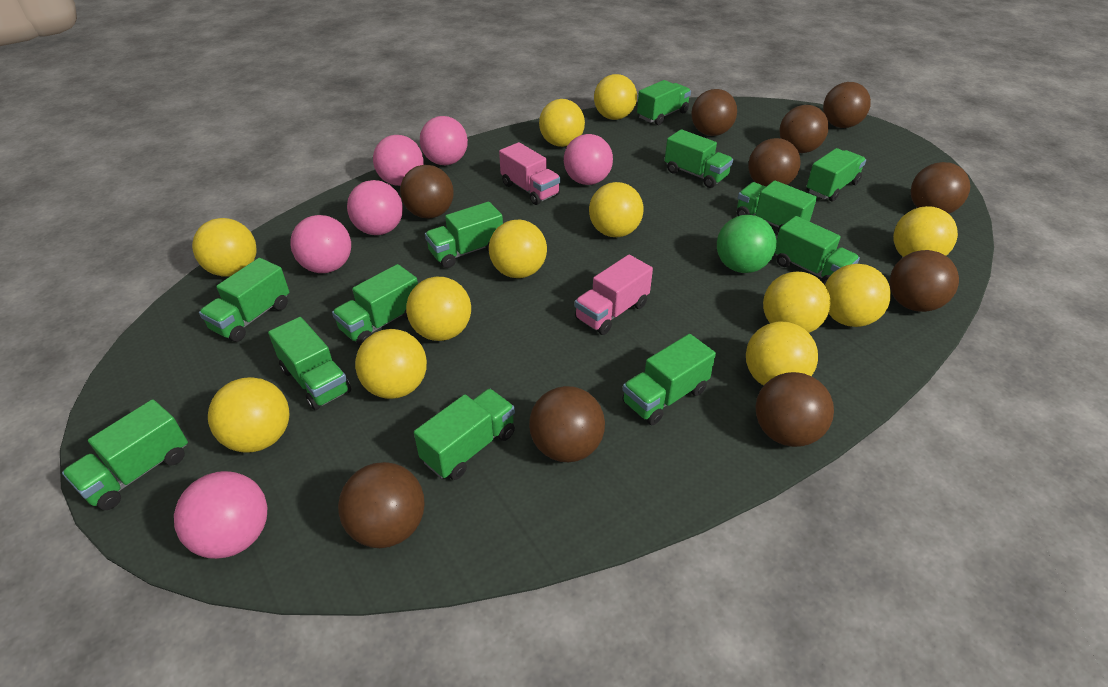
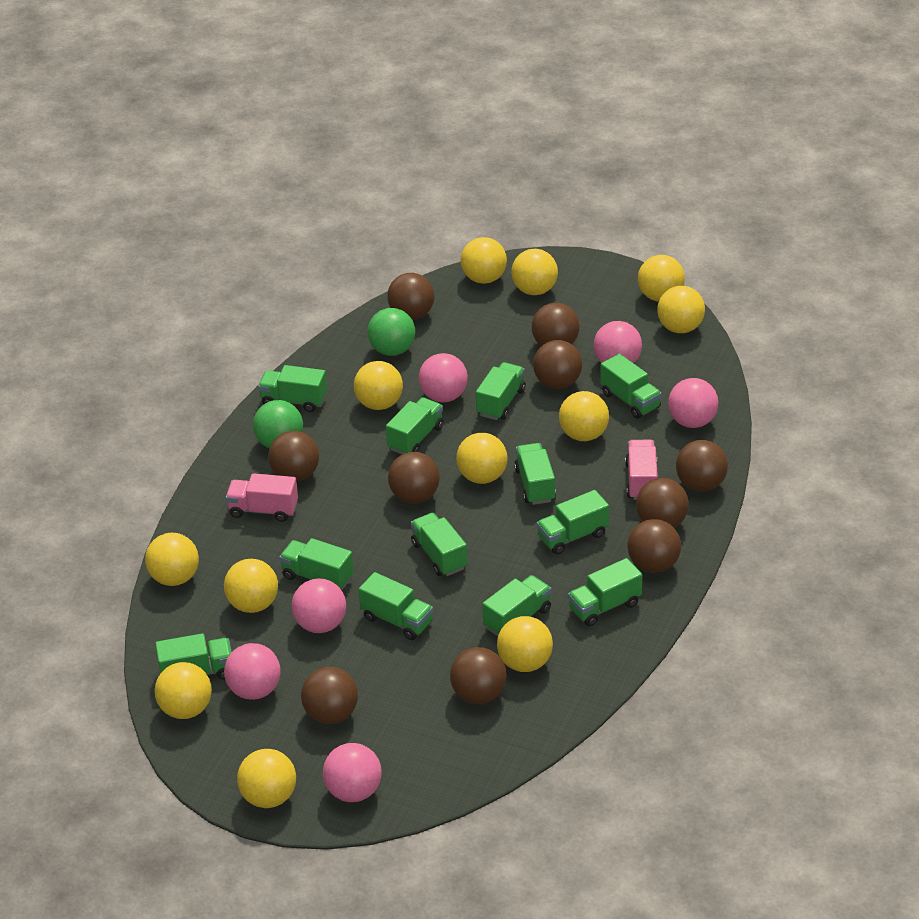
green ball: [717,215,776,273] = 1 -> [253,400,303,448] [367,308,415,356] = 2

